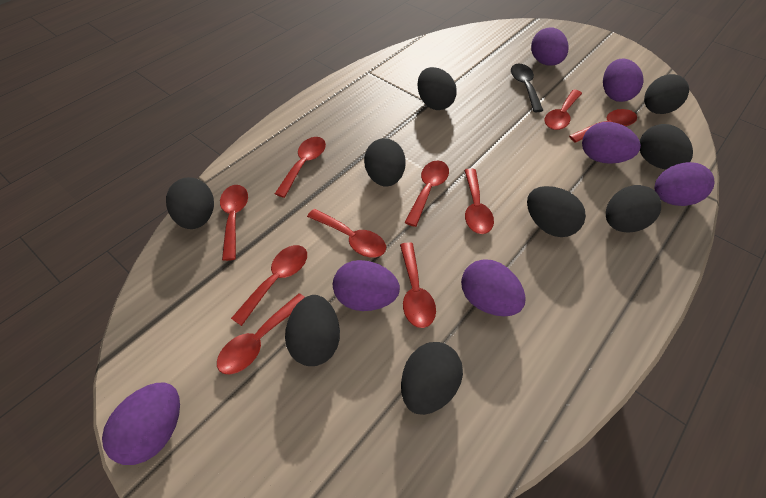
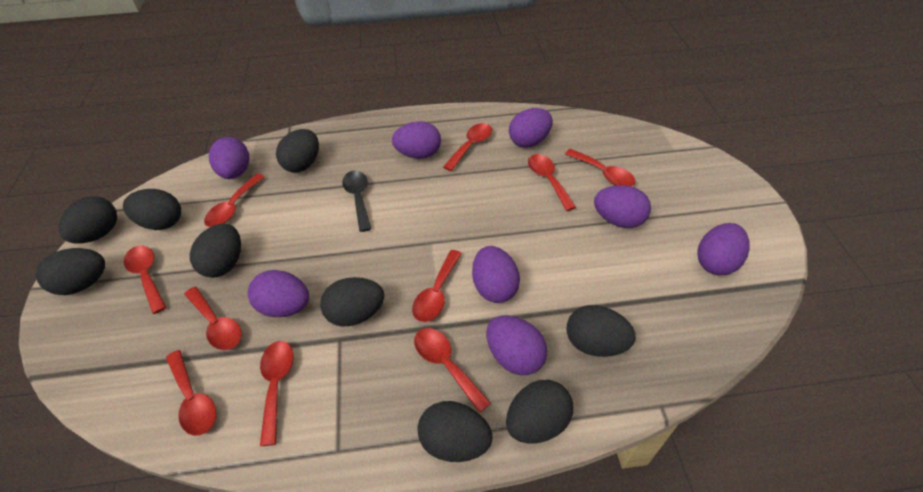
purple egg: [102,383,180,465] [333,260,400,311] [461,259,526,316] [531,27,569,66] [582,122,641,164] [603,59,643,102] [654,162,715,206] = 7 -> [209,137,249,179] [248,270,309,317] [392,121,441,159] [472,246,520,303] [486,315,547,375] [509,108,553,147] [594,185,651,228] [697,223,750,275] = 8

